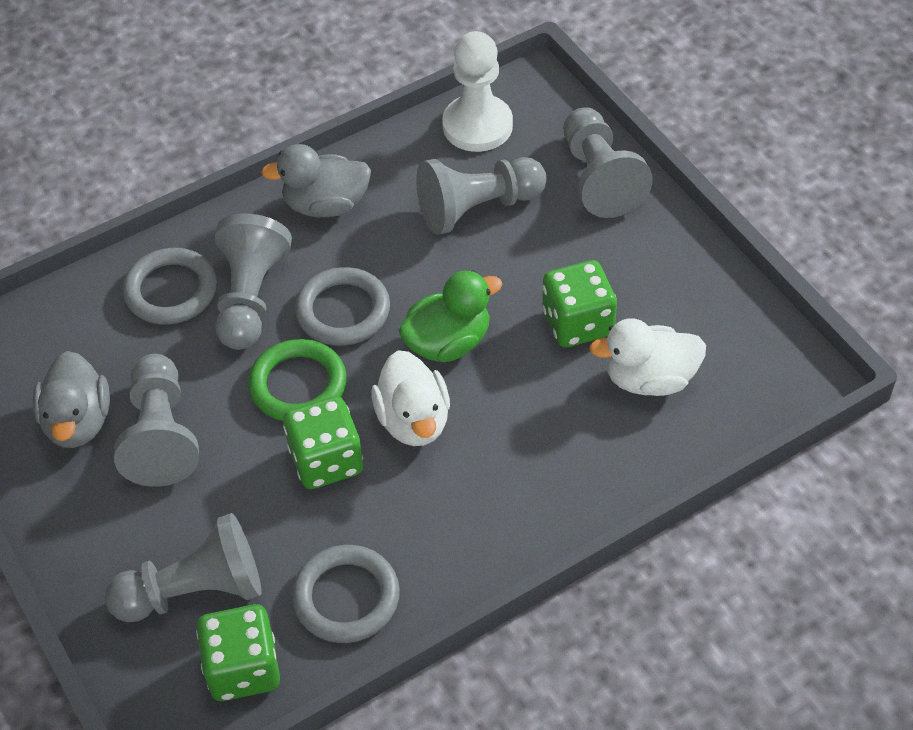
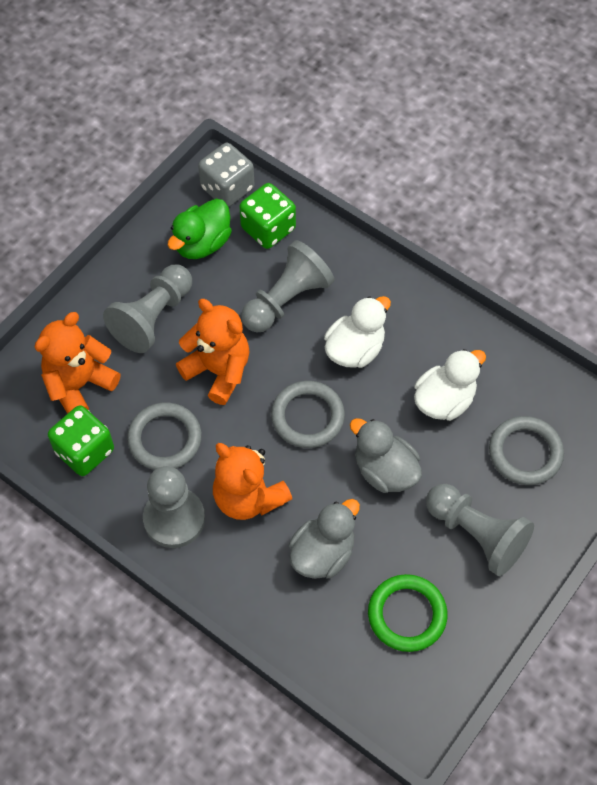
green dice: [196,604,280,701] [283,396,363,489] [542,260,617,348] = 3 -> [48,405,114,476] [239,183,296,249] = 2
grey dice: none = 0 -> [198,143,255,207] = 1
grey pawn: [105,513,262,622] [114,354,199,487] [215,213,292,350] [416,157,547,235] [563,107,653,218] = 5 -> [103,265,192,353] [143,466,205,548] [241,240,334,333] [426,484,534,576] = 4
orange teddy bear: none = 0 -> [35,312,120,414] [176,299,250,405] [213,443,292,520] = 3
white pawn: [442,31,513,152] = 1 -> none = 0

